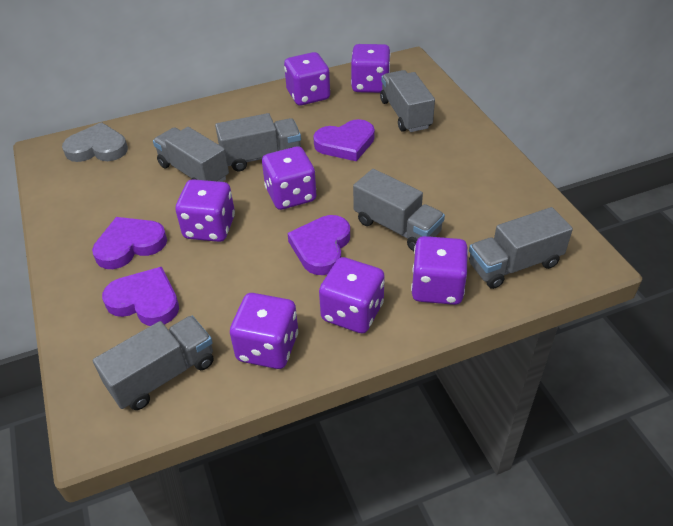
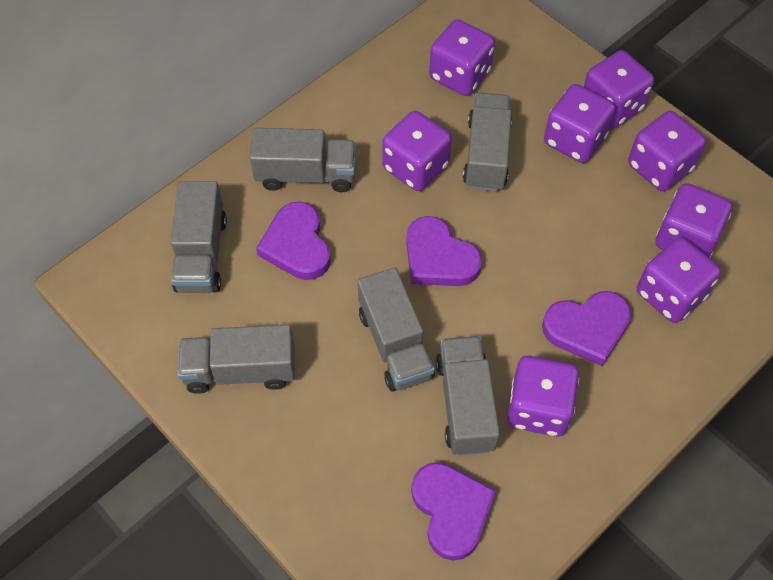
grey heart: [62,122,128,162] = 1 -> none = 0
purple dice: [175,179,235,242] [230,293,298,369] [262,146,316,210] [284,52,330,105] [319,257,385,334] [351,44,391,93] [411,236,468,305] = 7 -> [382,111,452,191] [429,19,495,96] [507,356,579,437] [544,84,616,163] [584,50,654,128] [628,111,706,191] [637,237,721,323] [656,183,732,258] = 8

